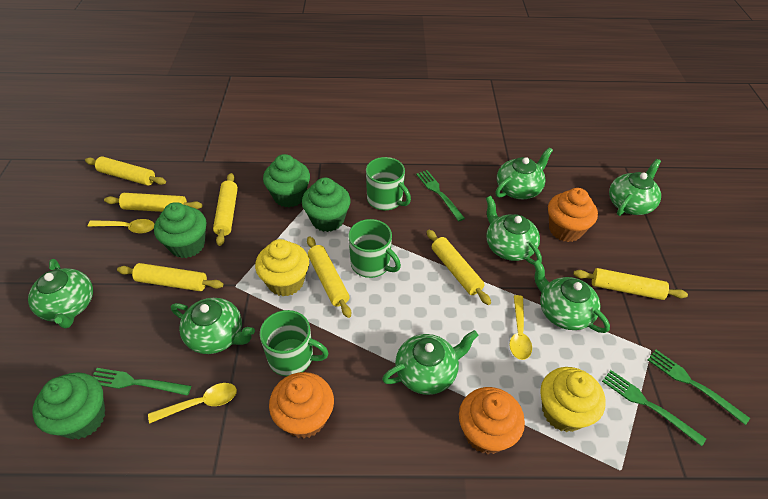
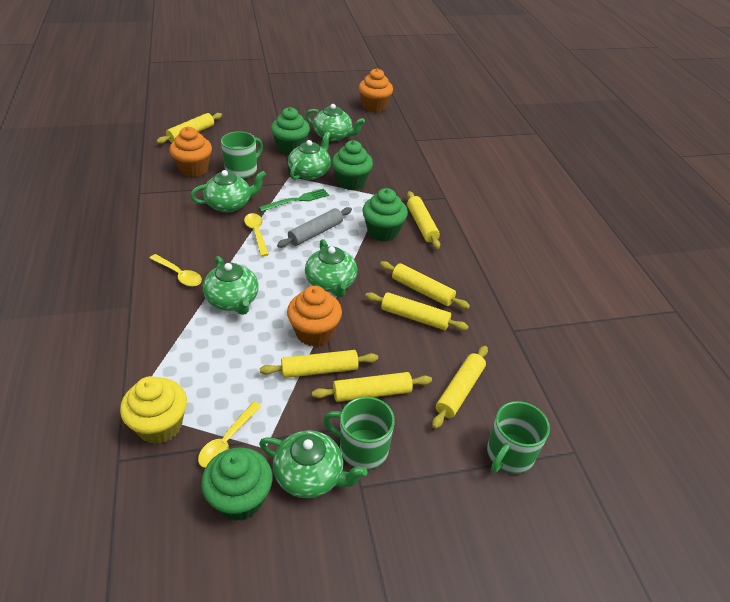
green fork: [93,368,191,396] [416,170,465,221] [602,370,706,446] [648,350,750,425] = 4 -> [259,188,329,212] = 1
green teapot: [28,259,93,329] [171,298,255,354] [382,330,479,395] [486,196,542,265] [495,148,553,199] [533,260,610,333] [609,159,661,216] = 7 -> [190,170,266,212] [203,256,259,315] [259,430,367,498] [288,132,331,180] [305,239,357,297] [306,104,365,141] = 6
grey rolling pin: none = 0 -> [277,207,352,248] = 1
yellow cupcake: [255,239,309,296] [540,367,606,432] = 2 -> [120,376,187,444] = 1

